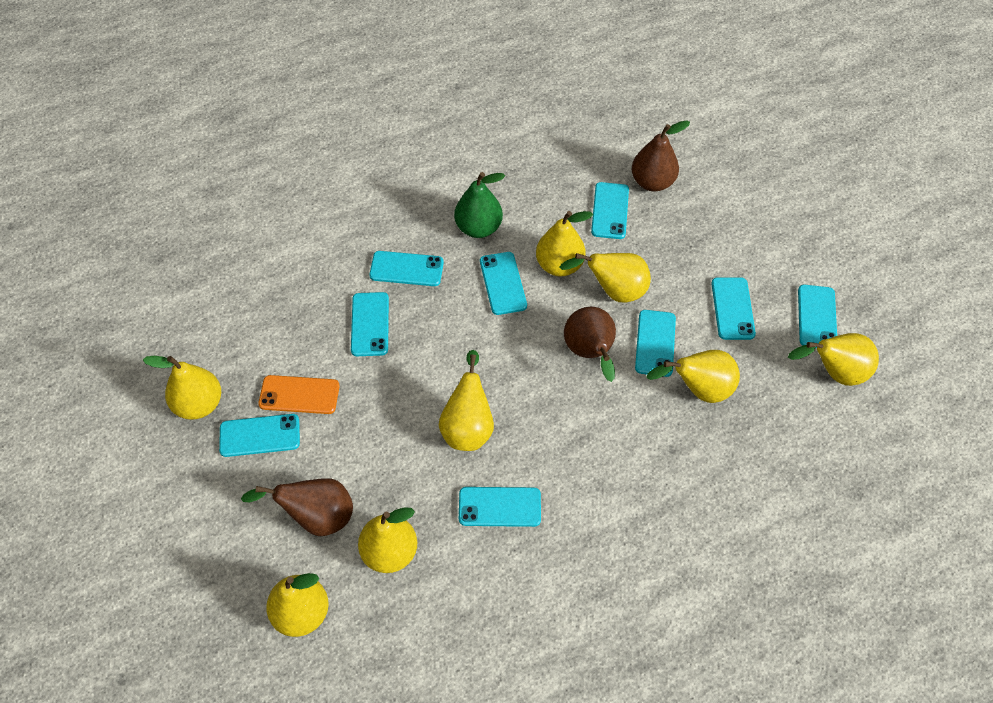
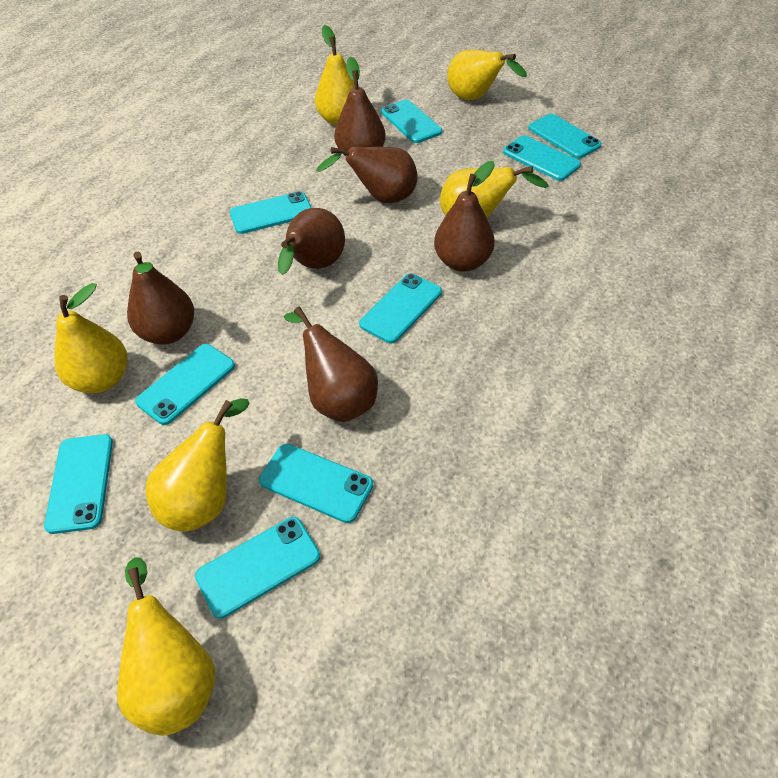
brown pear: [241,478,353,536] [564,307,616,382] [632,120,690,191] = 3 -> [127,252,194,345] [278,208,345,275] [284,307,378,422] [316,147,417,203] [334,56,386,156] [434,161,495,272] = 6
green pear: [454,172,505,238] = 1 -> none = 0
orange phone: [258,375,340,414] = 1 -> none = 0
yellow pear: [143,356,221,420] [266,573,329,637] [358,507,417,573] [439,350,494,451] [536,211,593,277] [559,253,651,303] [646,350,740,403] [788,333,879,386] = 8 -> [54,283,127,393] [117,557,215,736] [146,398,250,532] [315,25,359,126] [440,166,549,218] [447,50,527,100] = 6

